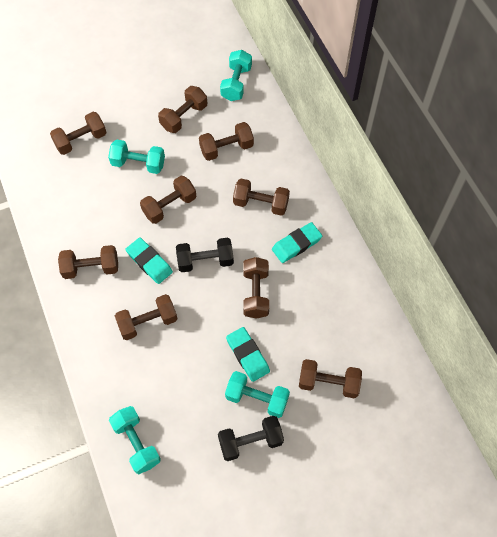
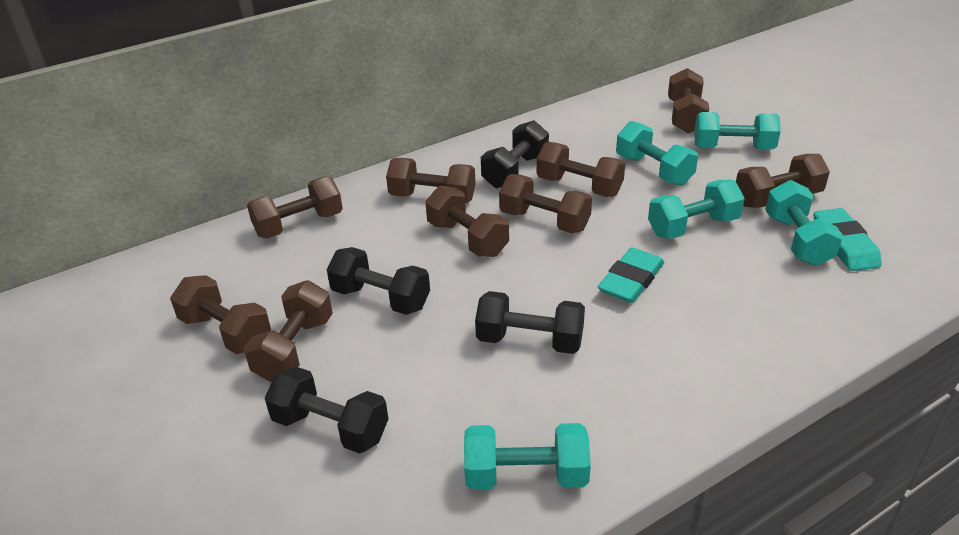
black dumbbell: [176,238,234,272] [218,416,284,461] = 2 -> [265,367,388,454] [327,247,430,315] [475,291,585,354] [481,120,549,188] = 4
turquoise dumbbell: [108,139,165,174] [109,406,161,474] [220,50,252,101] [225,371,290,418] = 4 -> [464,423,591,490] [616,121,698,186] [648,180,745,239] [695,112,781,149] [765,180,843,266] = 5
turquoise eraser: [126,238,173,284] [226,327,270,382] [272,222,322,263] = 3 -> [598,247,664,303] [813,208,882,271] = 2

